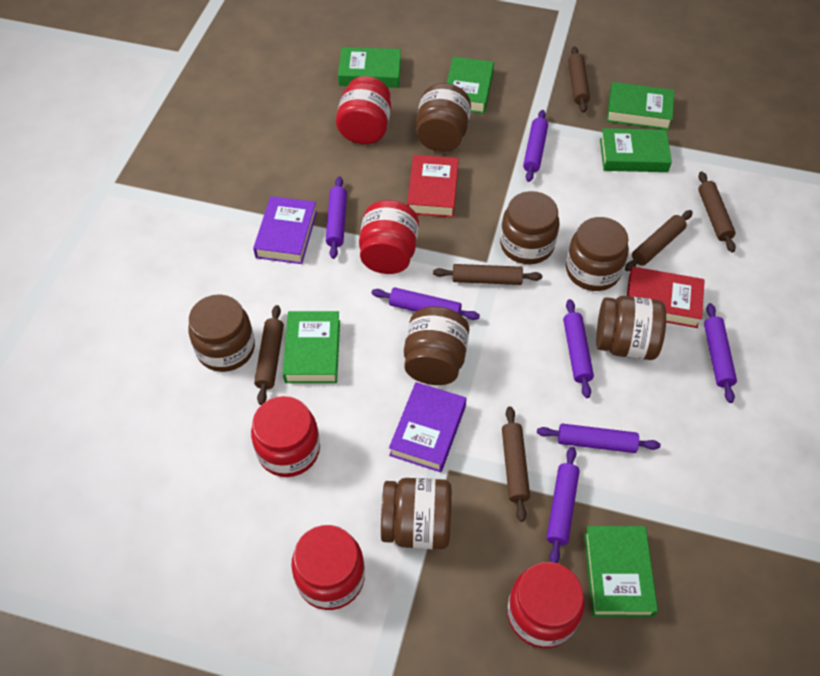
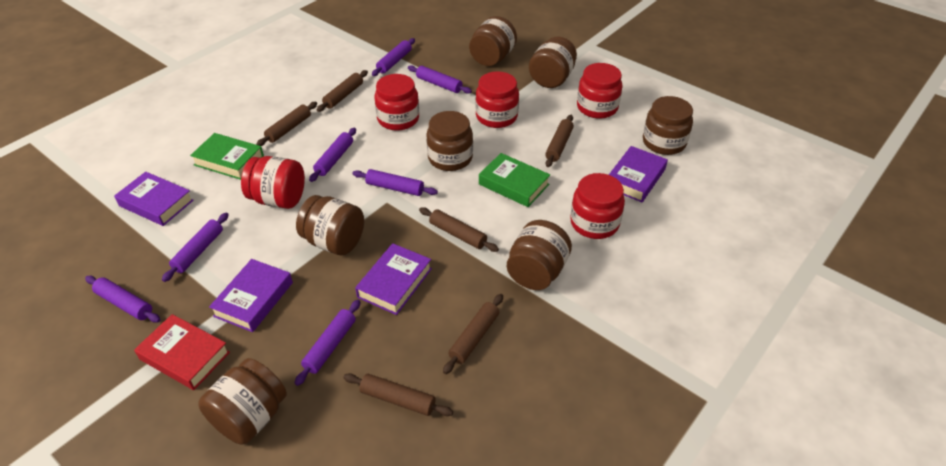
green book: [283,311,340,383] [338,47,401,88] [447,57,494,113] [584,526,658,617] [600,128,672,172] [607,82,674,130] = 6 -> [190,133,264,180] [479,153,550,207] = 2
purple book: [253,196,317,264] [389,382,466,472] = 2 -> [114,172,194,226] [209,259,293,332] [355,243,432,315] [609,146,668,202] = 4
red book: [407,155,459,217] [627,267,705,328] = 2 -> [134,314,230,390] = 1

